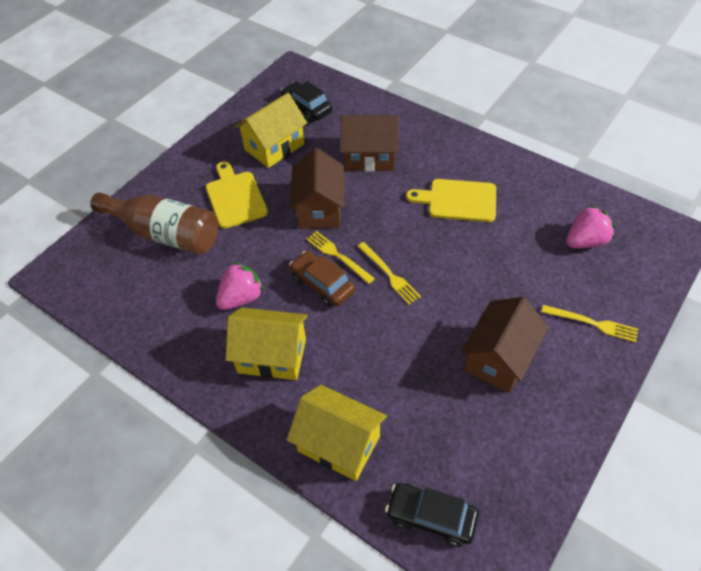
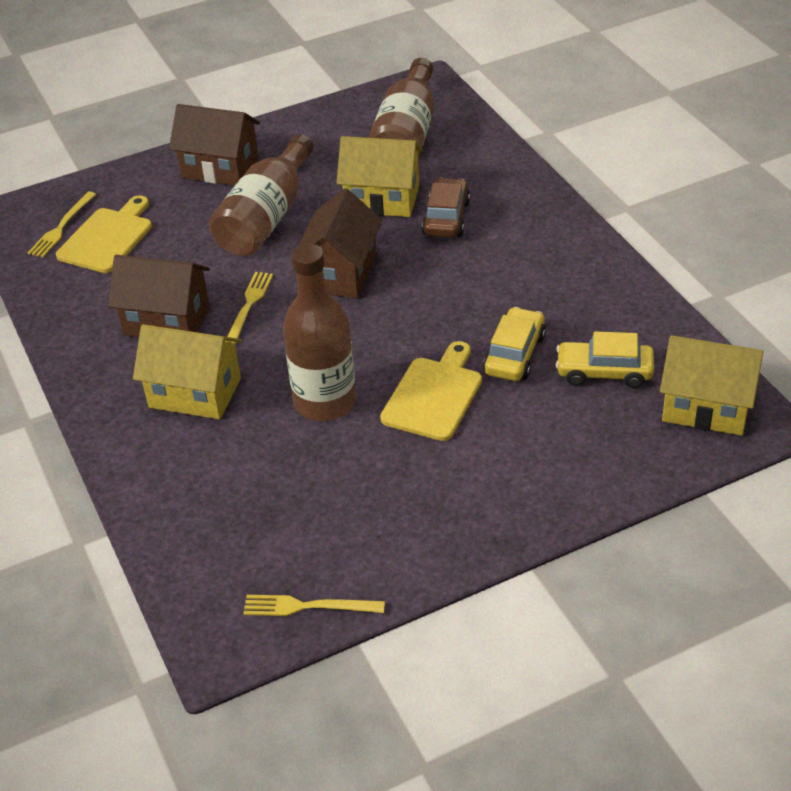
black car: [281,81,332,122] [385,483,479,547] = 2 -> none = 0
brown bottle: [90,193,219,254] = 1 -> [209,134,313,256] [283,244,357,421] [369,58,434,157] = 3
pink strawberry: [216,262,264,310] [567,205,616,248] = 2 -> none = 0
yellow car: none = 0 -> [483,307,546,381] [556,331,654,388] = 2

